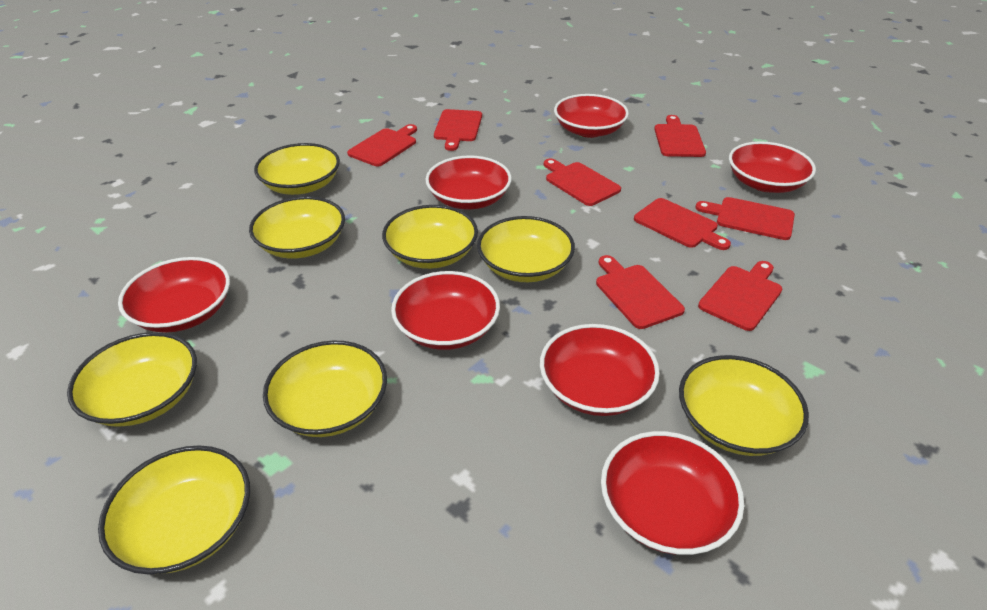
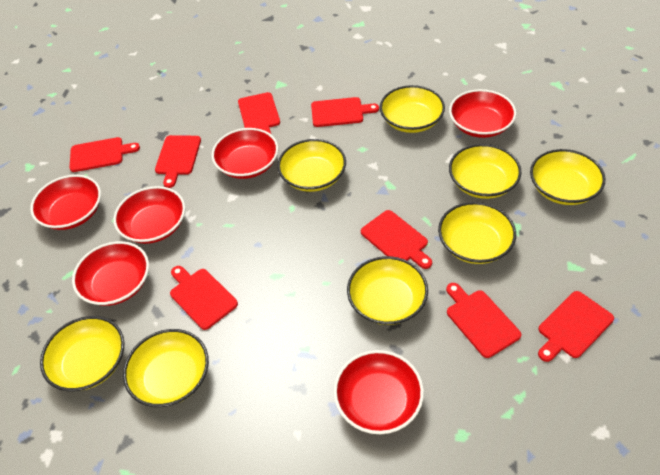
red bowl: [118,257,230,333] [391,271,500,350] [425,155,512,209] [540,324,660,416] [554,94,629,138] [601,431,744,555] [729,141,816,193] = 7 -> [30,175,101,230] [72,241,149,306] [113,186,185,244] [212,128,278,179] [334,350,424,434] [449,89,516,138] = 6

